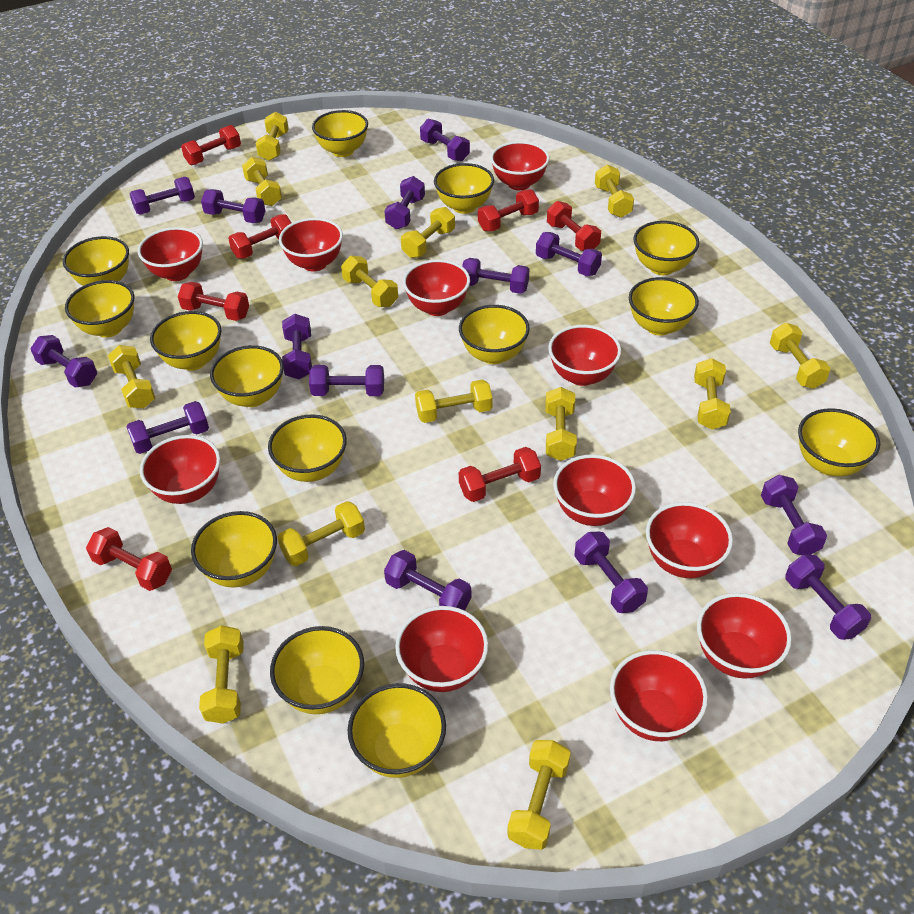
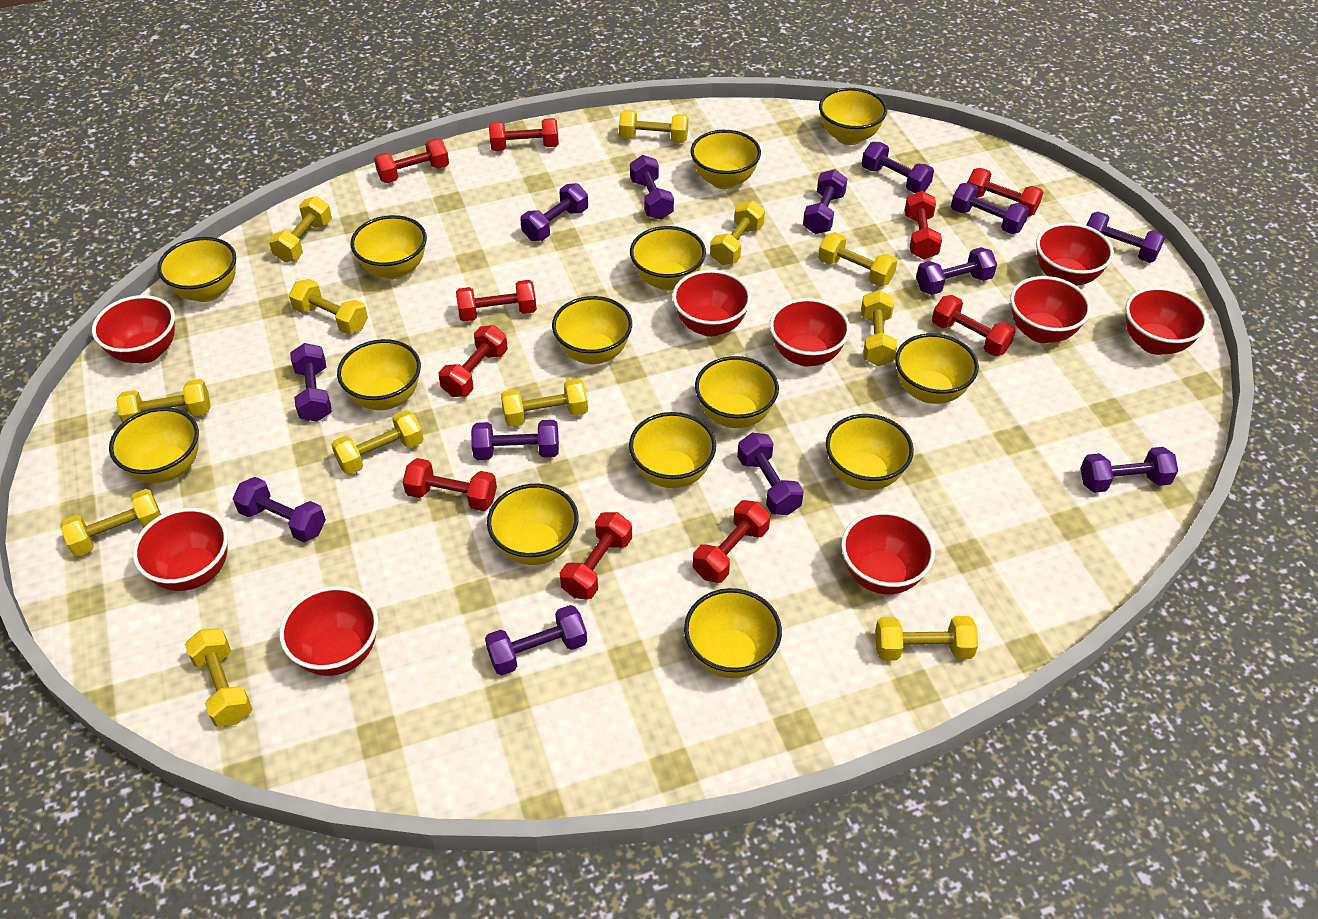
purple dumbbell: [31,335,97,388] [126,401,209,454] [130,177,195,215] [201,189,265,223] [282,314,312,379] [309,365,384,396] [384,176,425,229] [384,550,472,611] [420,119,470,161] [462,258,529,294] [536,232,602,276] [574,532,648,613] [761,475,827,555] [786,555,871,640] = 14 -> [232,477,326,542] [290,343,332,422] [471,420,559,460] [485,605,587,675] [520,183,588,241] [630,155,674,220] [737,433,804,515] [803,169,848,234] [862,142,934,193] [916,247,997,295] [951,183,1029,234] [1081,447,1178,493] [1086,212,1165,263] = 13
red bowl: [138,227,203,281] [140,435,220,504] [279,218,343,271] [395,606,488,692] [403,259,470,316] [490,141,549,190] [548,325,621,386] [553,454,636,526] [610,650,708,741] [646,502,733,578] [697,593,792,679] = 11 -> [92,295,175,364] [132,508,228,591] [279,586,378,676] [672,270,751,337] [770,298,850,367] [841,511,935,594] [1010,276,1091,343] [1036,223,1114,286] [1125,287,1208,355] = 9
red dumbbell: [86,527,172,591] [178,282,249,321] [181,125,241,165] [228,214,291,259] [459,447,541,502] [478,189,539,231] [547,201,601,251] = 7 -> [374,139,449,183] [403,458,497,511] [439,325,508,397] [456,280,537,322] [489,118,559,151] [560,512,632,599] [693,500,770,583] [905,191,942,260] [932,295,1016,356] [967,168,1043,217] = 10
yellow dumbbell: [108,345,155,408] [199,625,244,724] [242,157,282,206] [256,112,289,161] [278,501,365,566] [341,256,398,307] [401,207,455,258] [415,380,493,423] [507,740,570,850] [545,387,577,461] [595,164,634,218] [694,358,731,430] [770,323,830,389] = 13 -> [61,489,161,556] [116,379,211,423] [185,628,253,727] [269,196,332,262] [289,279,368,334] [331,410,424,475] [501,378,588,427] [619,110,689,143] [710,201,765,265] [818,232,897,287] [861,290,897,366] [875,616,978,661] = 12

